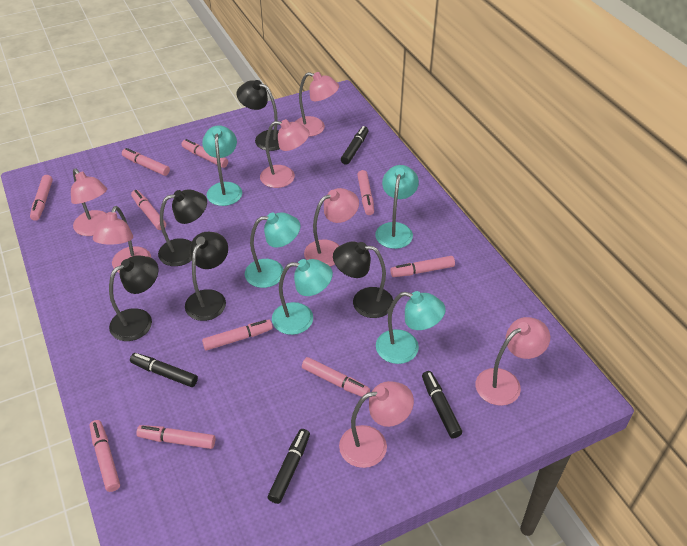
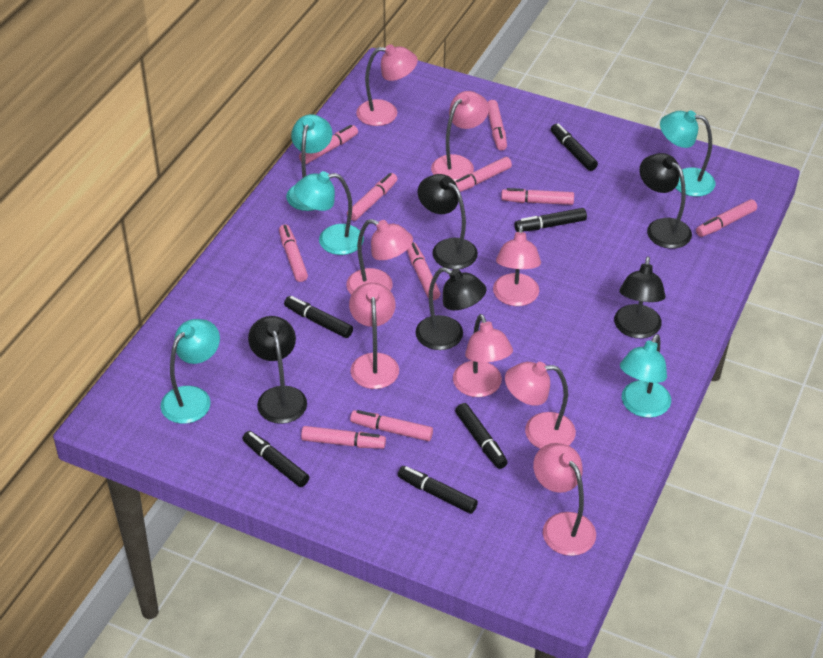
black marker: [130,353,198,387] [268,429,310,504] [341,126,369,165] [422,371,462,439] = 4 -> [243,431,309,487] [284,296,353,338] [398,466,478,514] [455,403,508,469] [514,208,587,232] [551,123,598,171] = 6
pink lamp: [71,169,107,236] [93,206,151,273] [260,119,310,188] [295,72,339,137] [304,188,359,266] [339,381,414,468] [475,317,550,406] = 7 -> [346,219,413,295] [349,283,399,389] [356,44,418,126] [431,91,489,181] [453,314,513,397] [493,225,541,306] [505,362,576,449] [533,443,596,556] = 8

